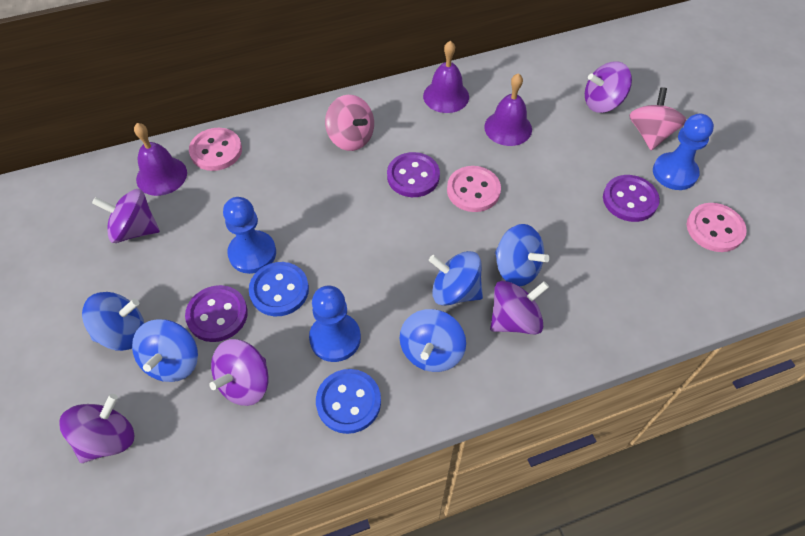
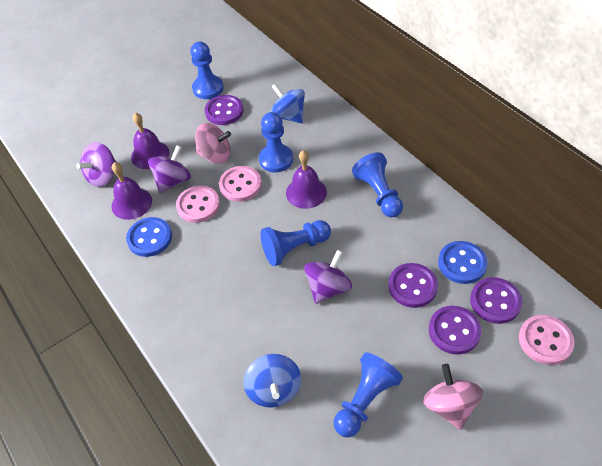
blue pawn: [223,197,276,274] [309,286,361,362] [653,114,714,190] = 3 -> [190,42,224,99] [259,112,293,172] [260,220,331,266] [334,352,403,437] [352,152,403,217] = 5
blue spinning top: [82,292,144,351] [132,319,198,382] [400,309,466,372] [429,251,483,306] [495,224,550,287] = 5 -> [243,354,301,407] [271,83,305,124] = 2
purple button: [185,285,248,342] [387,152,440,197] [603,175,660,222] = 3 -> [205,95,243,125] [388,263,438,308] [429,306,481,355] [470,277,522,324] = 4
purple spinning top: [59,394,134,463] [92,189,160,243] [209,339,269,406] [490,281,549,334] [585,61,632,113] = 5 -> [76,142,116,187] [148,145,191,193] [304,250,352,304] = 3

